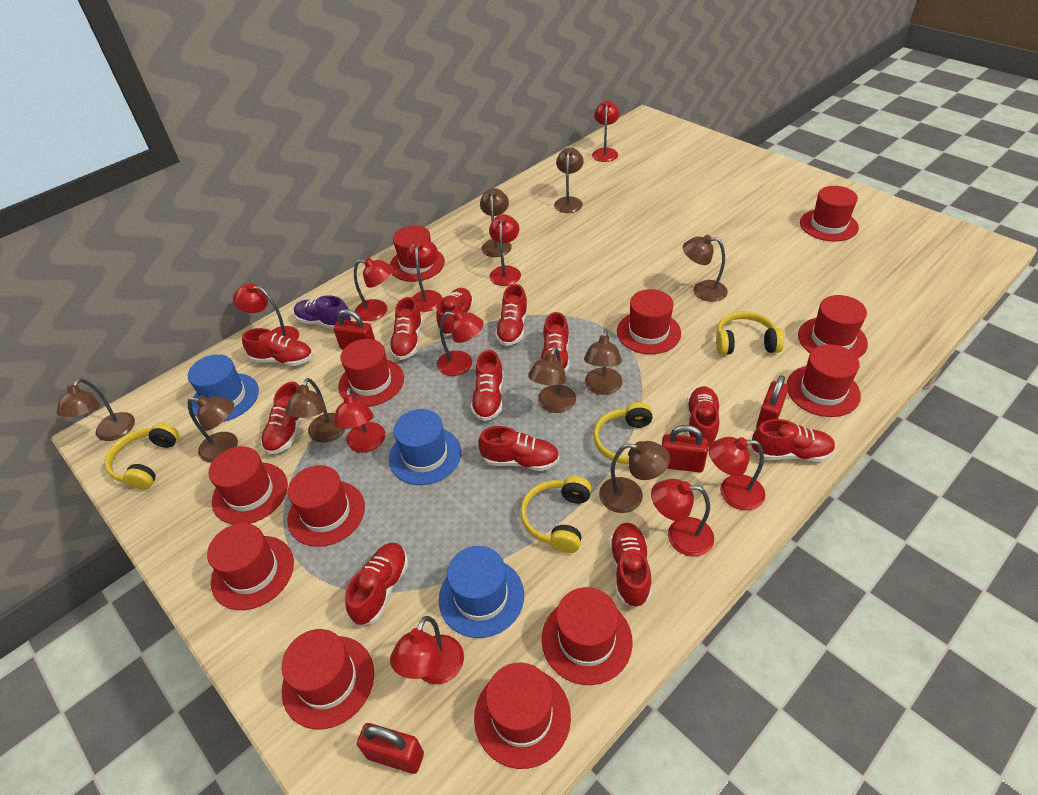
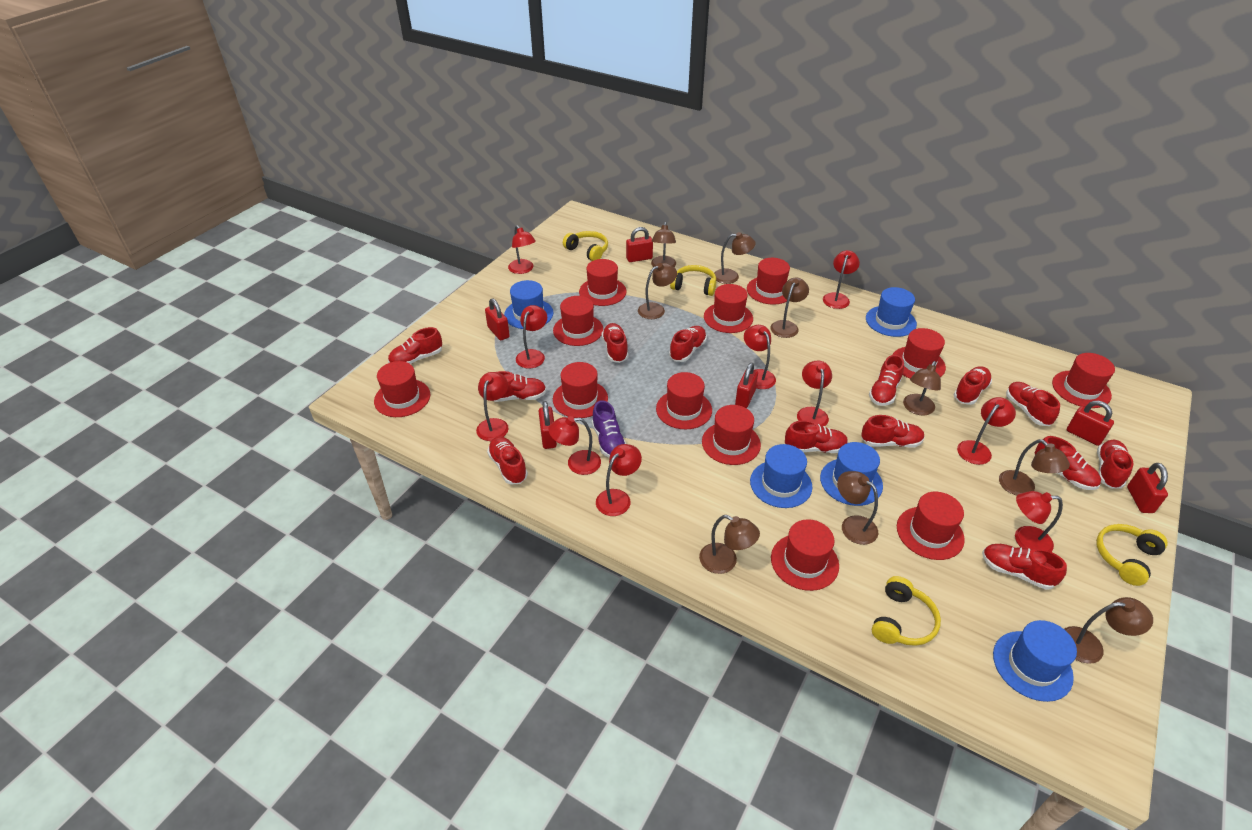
blue hat: [188,354,259,422] [389,409,461,485] [439,546,524,638] = 3 -> [504,280,554,329] [750,444,812,508] [820,442,883,506] [866,287,917,337] [993,620,1077,702] = 5
red padlock: [333,309,375,350] [357,723,424,774] [662,425,708,472] [756,375,788,429] = 4 -> [485,298,510,341] [539,401,557,449] [626,227,653,262] [735,363,758,408] [1067,401,1114,446] [1127,463,1168,513] = 6
red shoe: [242,328,313,366] [261,382,304,454] [345,543,408,626] [389,297,423,360] [436,288,474,336] [471,350,504,421] [478,426,559,471] [495,284,528,346] [540,312,569,373] [609,523,652,608] [686,386,720,448] [751,419,836,462] = 12 -> [388,327,442,364] [487,436,528,484] [494,371,546,402] [602,323,628,363] [669,326,707,362] [785,420,848,453] [861,415,925,448] [869,355,904,406] [954,366,992,405] [982,544,1067,590] [1006,382,1060,426] [1035,436,1101,490] [1097,440,1134,489] = 13

